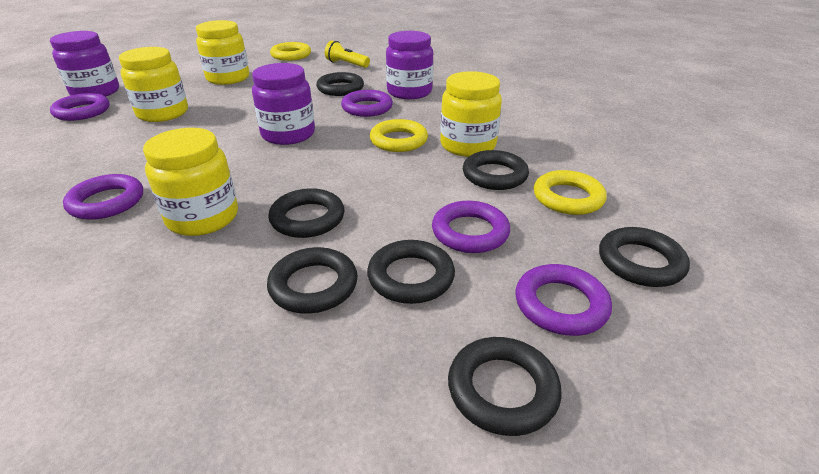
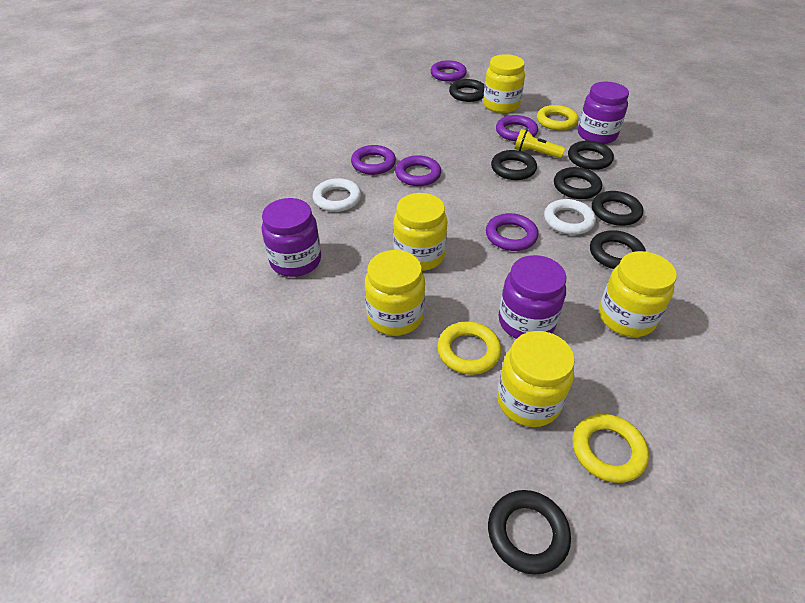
white ring: none = 0 -> [313,178,361,212] [544,199,596,235] = 2
yellow jar: [119,47,188,122] [143,128,238,236] [196,20,249,85] [440,71,502,157] = 4 -> [365,250,425,336] [393,193,448,271] [483,54,525,113] [497,331,575,427] [599,251,677,337] = 5

